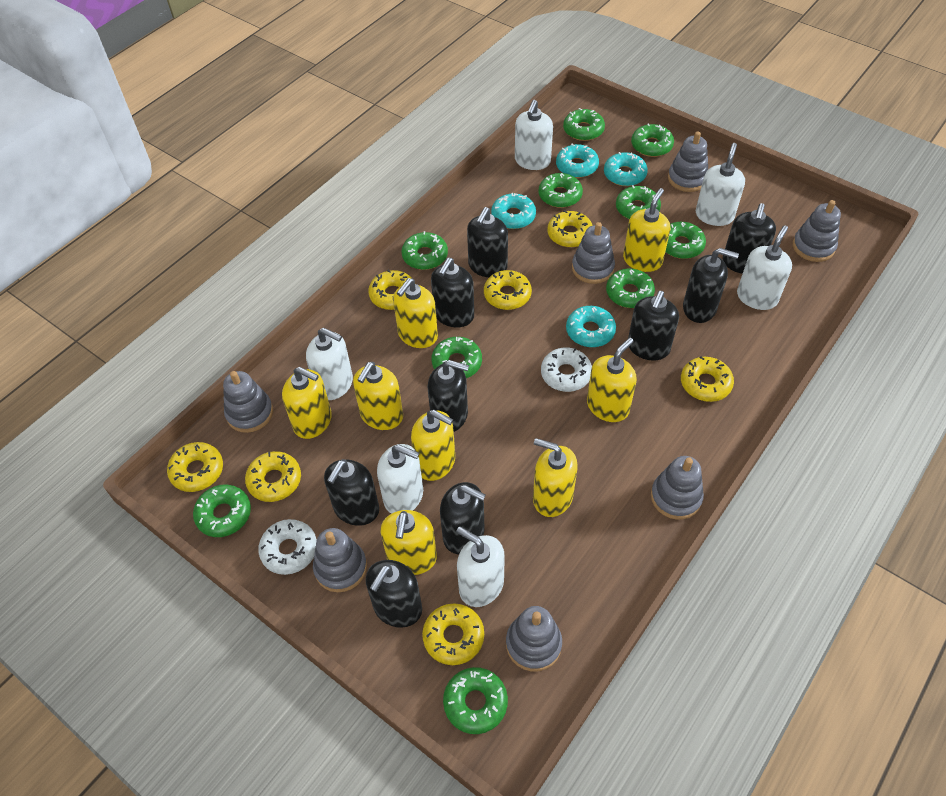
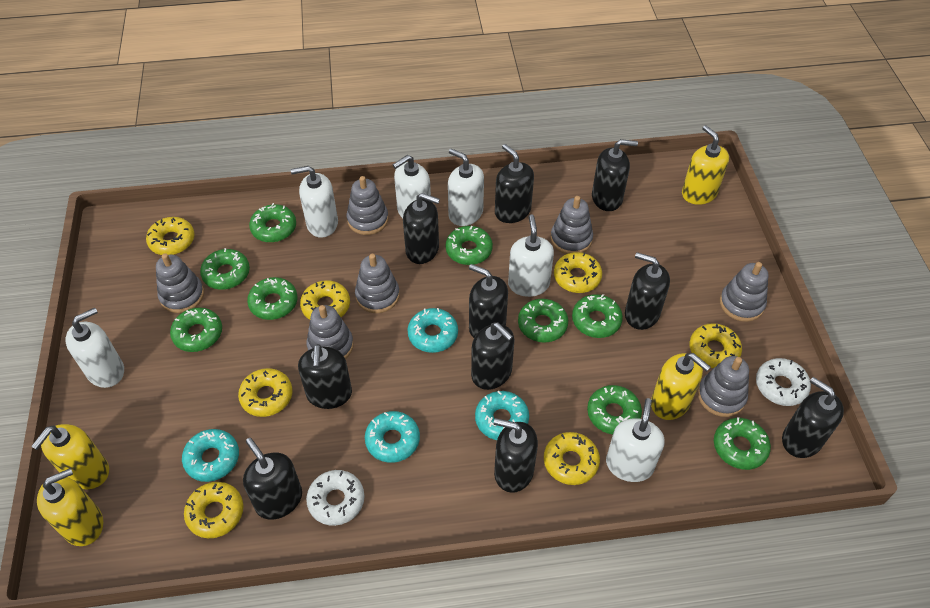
black soap dispenser: [324,459,379,526] [366,560,422,628] [428,360,469,432] [431,258,474,328] [440,482,486,554] [467,207,508,277] [628,291,679,361] [683,248,739,323] [723,203,776,274] = 9 -> [243,438,302,520] [298,344,352,409] [403,193,440,264] [469,264,508,338] [471,322,515,390] [494,418,538,493] [495,144,534,223] [592,139,638,211] [625,252,670,330] [782,377,844,458] = 10
green donut: [193,485,251,537] [402,231,448,270] [432,337,482,378] [443,667,508,734] [539,173,583,208] [563,108,605,141] [606,268,655,308] [616,185,661,219] [631,123,674,157] [666,222,706,259] = 10 -> [170,308,222,352] [200,248,250,290] [247,277,298,320] [249,203,296,242] [445,226,493,265] [518,299,568,343] [572,294,623,338] [587,385,642,434] [714,417,771,470] = 9
yellow soap dispenser: [282,367,332,439] [353,362,403,430] [380,510,437,575] [393,278,438,348] [411,410,455,481] [533,438,578,517] [587,338,637,422] [623,188,670,272] = 8 -> [31,424,109,489] [37,468,103,546] [651,353,710,420] [682,125,729,205] = 4

